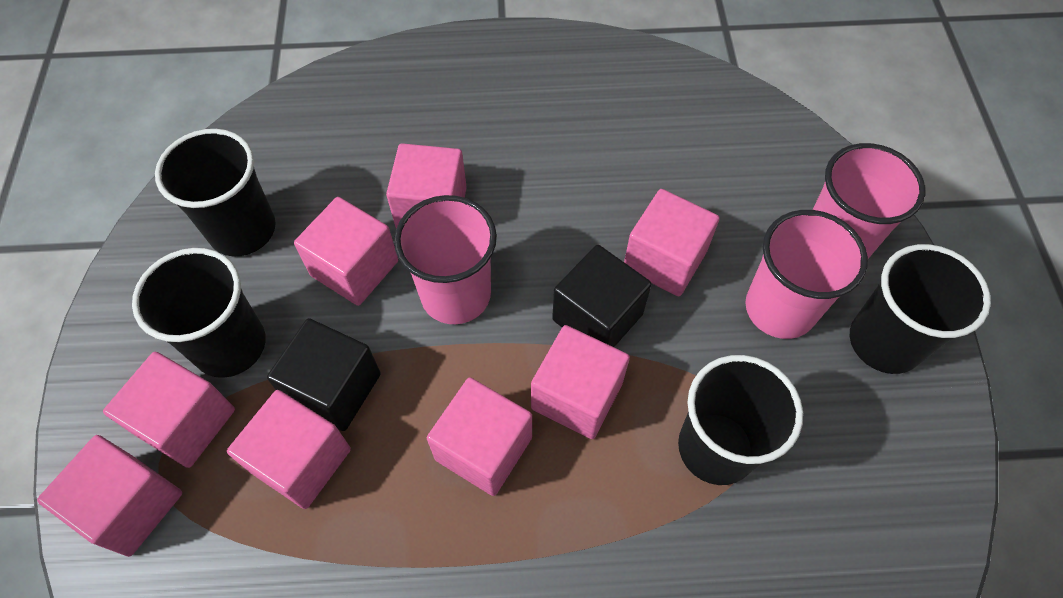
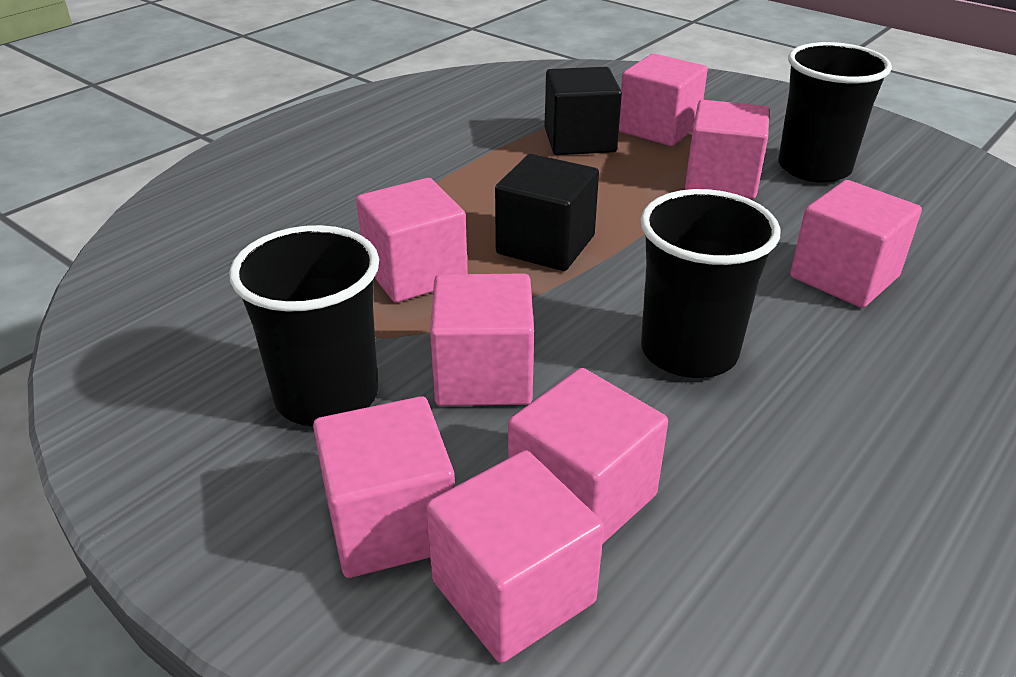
black cup: [132,248,266,378] [155,129,276,257] [678,355,803,485] [850,244,991,374] = 4 -> [229,225,379,426] [640,189,780,378] [778,42,892,183] = 3
pink cup: [394,195,497,324] [745,210,868,339] [812,143,925,259] = 3 -> none = 0

